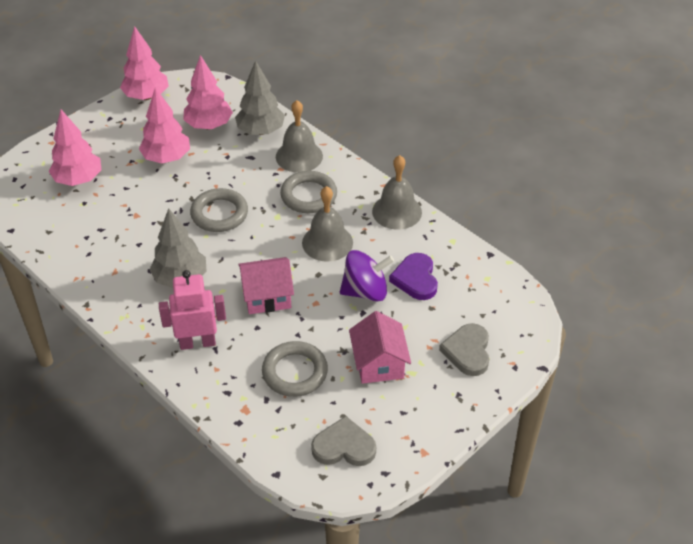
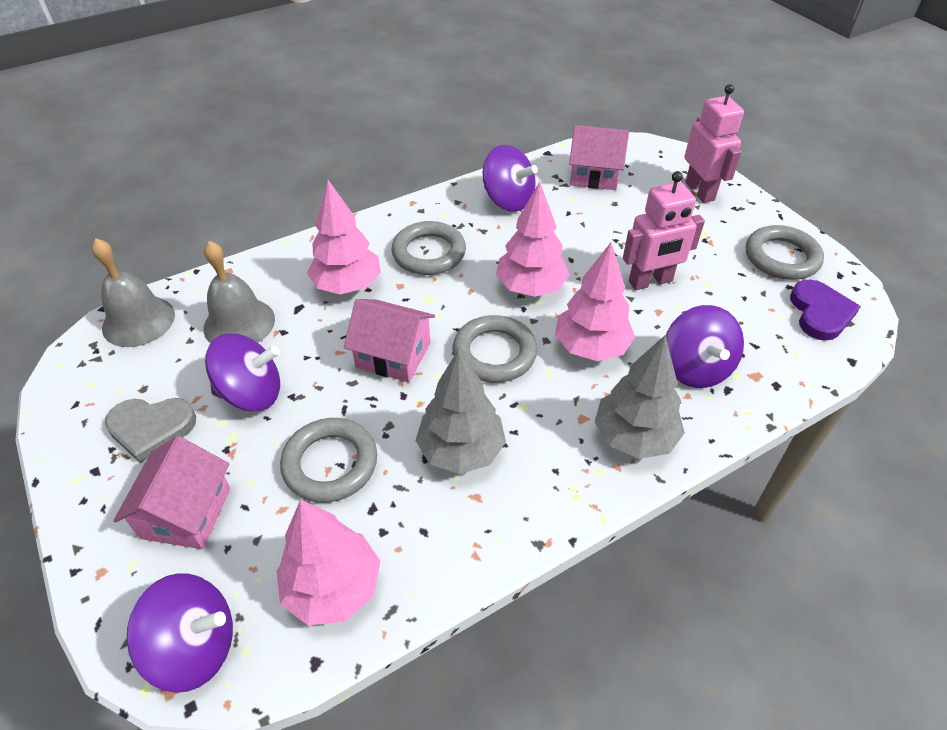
grey bell: [276,100,323,173] [302,186,353,262] [372,155,422,230] = 3 -> [91,239,175,347] [204,241,275,343] = 2
grey heart: [311,416,376,466] [439,323,489,376] = 2 -> [105,398,196,463] = 1
grey ring: [190,188,248,232] [262,341,328,397] [280,171,337,213] = 3 -> [280,418,377,503] [392,221,466,275] [453,315,537,383] [746,225,824,280] = 4
pink house: [238,257,294,314] [349,311,411,384] = 2 -> [113,436,231,549] [344,299,435,382] [569,125,629,190] = 3
pink robot: [159,270,226,350] = 1 -> [623,171,705,290] [684,84,744,203] = 2
purple spinning top: [340,250,394,302] = 1 -> [127,573,233,693] [205,333,280,412] [483,145,538,212] [666,305,744,388] = 4

